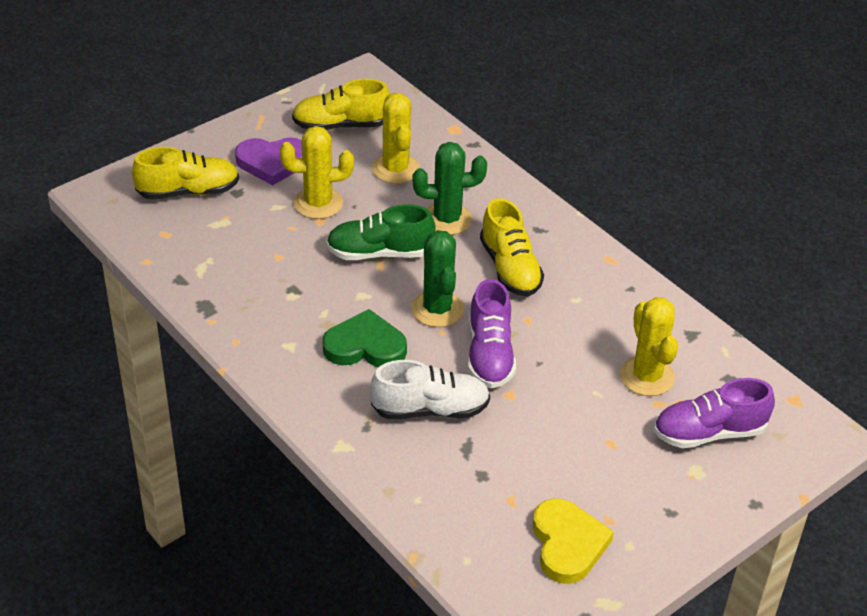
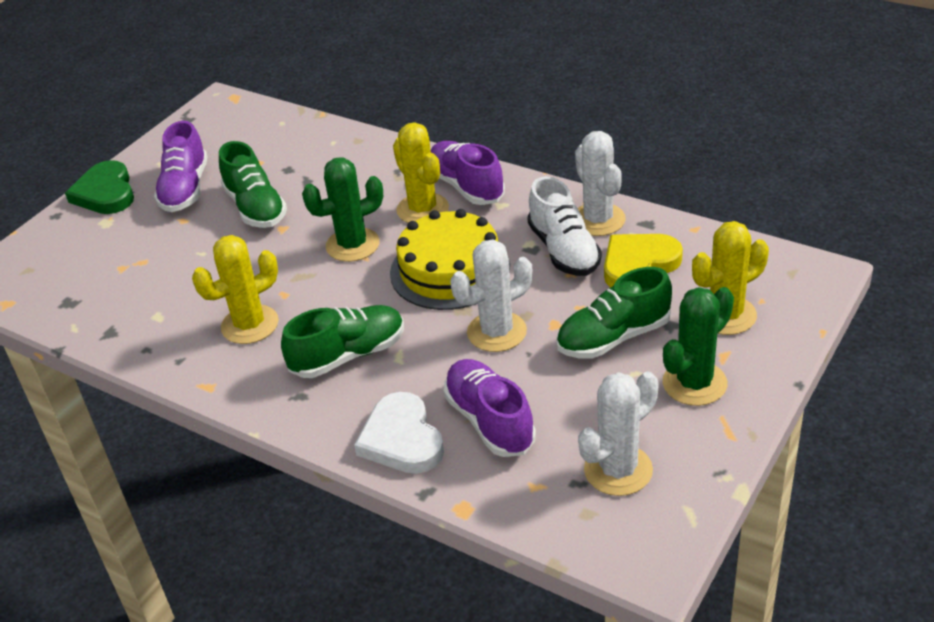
green shoe: [326,204,435,260] = 1 -> [219,141,287,228] [281,305,404,378] [556,267,672,359] = 3
purple heart: [235,137,302,185] = 1 -> none = 0
purple shoe: [468,279,516,388] [654,378,775,448] = 2 -> [154,121,208,212] [431,141,505,205] [443,359,536,457] = 3
white cactus: none = 0 -> [450,239,532,352] [575,131,626,236] [578,371,659,496] = 3
white heart: none = 0 -> [354,392,444,474] = 1
yellow cake: none = 0 -> [390,209,510,310] = 1
yellow shoe: [132,147,239,200] [292,79,390,130] [480,198,544,296] = 3 -> none = 0

